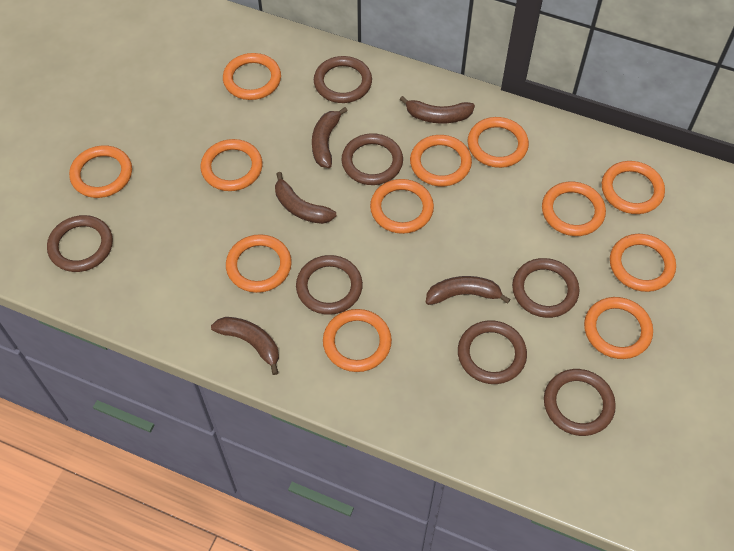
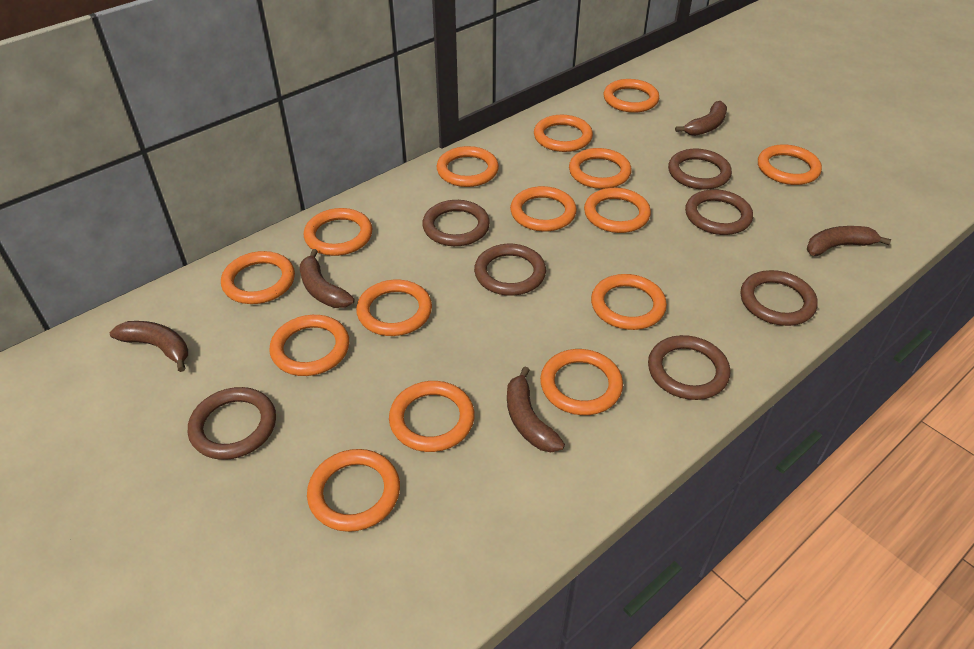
orange ring: [69,145,132,198] [201,139,263,191] [223,53,281,100] [226,234,292,293] [323,309,392,372] [370,179,434,234] [410,135,472,186] [468,117,529,168] [542,182,606,236] [584,297,653,359] [602,161,665,214] [610,234,676,292] = 12 -> [221,251,295,304] [269,315,349,376] [304,208,372,256] [307,449,400,532] [356,279,432,336] [389,381,475,452] [437,146,499,187] [510,186,577,232] [534,115,593,152] [540,349,623,415] [569,148,631,189] [584,188,651,233] [591,274,667,330] [604,79,659,113] [758,144,822,185] = 15

